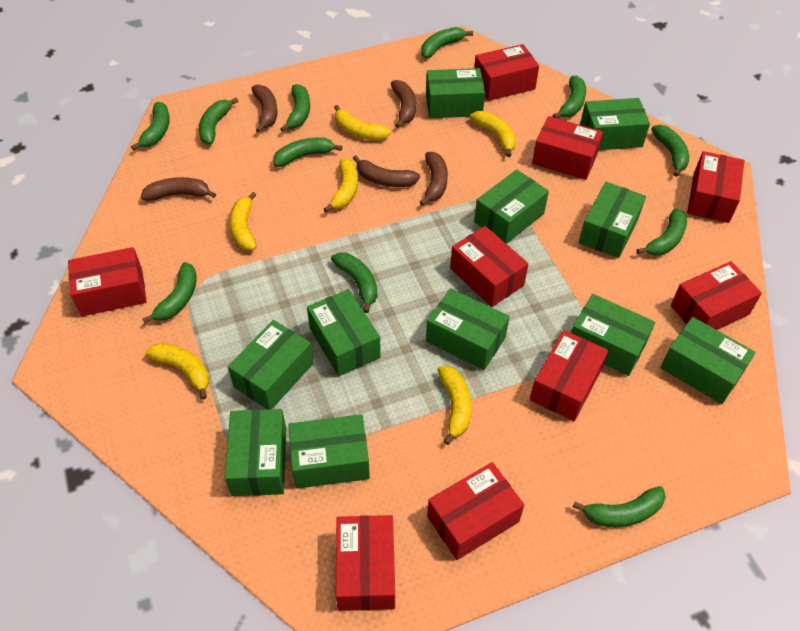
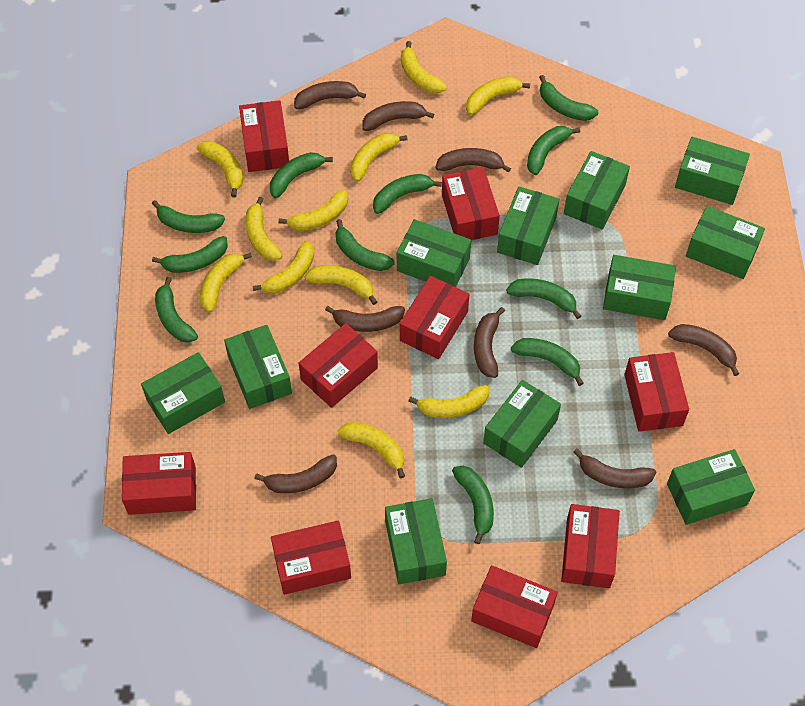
brown banana: [141,177,216,201] [252,84,278,133] [353,155,420,187] [391,80,416,128] [420,152,448,206] = 5 -> [254,454,337,493] [294,81,366,109] [325,306,405,332] [363,101,434,131] [436,148,511,173] [474,307,505,378] [573,448,657,488] [668,324,739,376] = 8
yellow banana: [145,343,209,400] [230,192,257,251] [324,159,358,213] [334,105,391,141] [438,366,471,445] [470,111,516,157] = 6 -> [197,141,243,197] [200,253,252,313] [245,197,283,261] [253,241,314,293] [278,190,348,231] [304,265,377,305] [338,422,405,478] [350,133,408,182] [401,41,447,93] [408,385,489,418] [466,77,530,115] = 11

